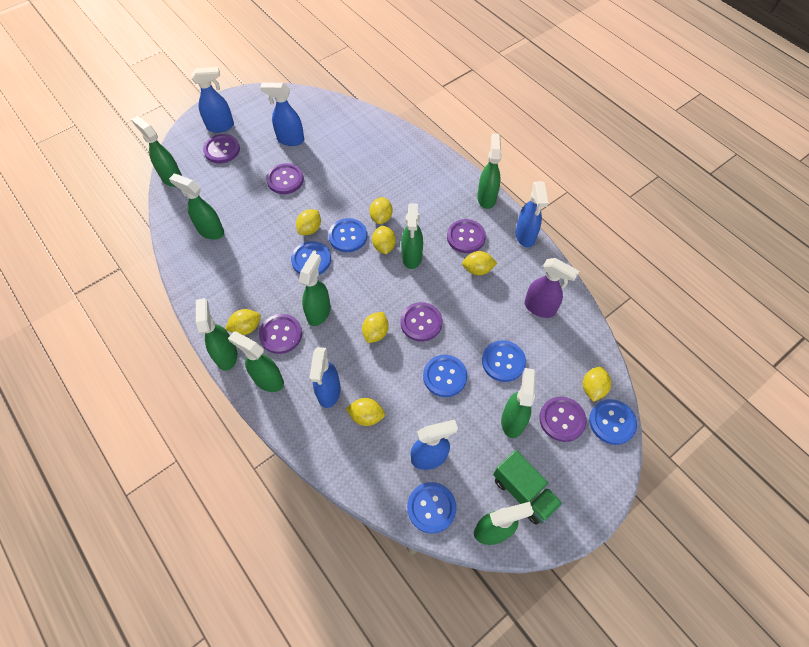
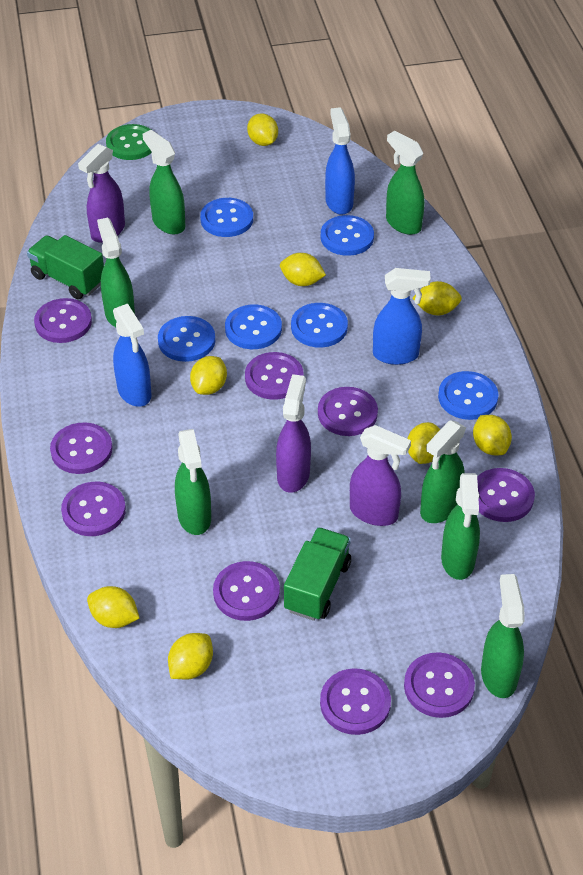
blue spray bottle: [191,67,234,133] [260,82,304,146] [309,347,341,408] [410,419,458,470] [515,181,548,247] = 5 -> [113,304,152,407] [325,107,355,215] [373,268,431,365] = 3
green button: none = 0 -> [106,124,152,160] = 1
green spray bottle: [132,116,182,187] [169,174,224,240] [196,298,237,371] [228,331,284,392] [298,253,331,326] [401,204,423,269] [474,502,534,545] [477,134,502,209] [501,368,536,438] = 9 -> [97,218,135,327] [143,130,185,235] [175,429,211,535] [386,131,424,235] [420,420,466,523] [441,473,480,580] [481,574,525,698] = 7
green truck: [493,450,563,524] = 1 -> [27,235,104,299] [284,527,351,621] = 2
purple button: [203,134,240,163] [259,314,302,354] [266,163,304,194] [400,302,442,342] [447,219,486,253] [539,397,586,442] = 6 -> [34,298,92,343] [50,423,112,474] [61,482,126,536] [213,561,280,621] [245,352,304,400] [318,387,378,436] [320,668,391,735] [404,652,475,718] [477,468,535,522] = 9
purple spray bottle: [524,258,579,318] = 1 -> [78,144,125,243] [276,374,311,493] [350,425,411,526] = 3

